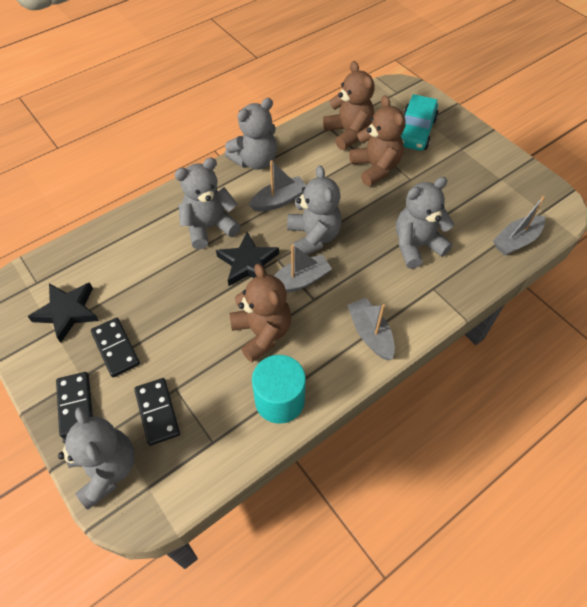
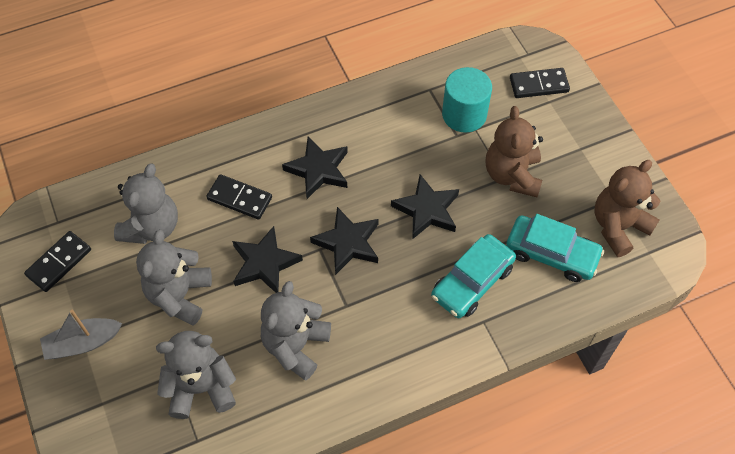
black star: [27,282,99,343] [216,232,279,286] = 2 -> [232,226,303,293] [282,136,348,199] [310,207,379,275] [391,174,459,239] = 4
brown teddy bear: [230,263,291,362] [323,61,375,150] [349,95,405,186] = 3 -> [486,106,543,197] [595,160,660,257] = 2
grey boat: [249,160,306,212] [274,244,332,293] [347,298,395,360] [493,196,545,256] = 4 -> [40,310,122,360] = 1
grey teddy bear: [58,406,135,510] [174,158,241,249] [225,98,277,170] [287,165,342,255] [396,177,454,269] = 5 -> [114,163,178,244] [136,229,212,326] [156,331,236,419] [261,281,331,380] = 4
turquoise car: [400,94,438,151] = 1 -> [431,234,516,318] [506,214,604,282] = 2

